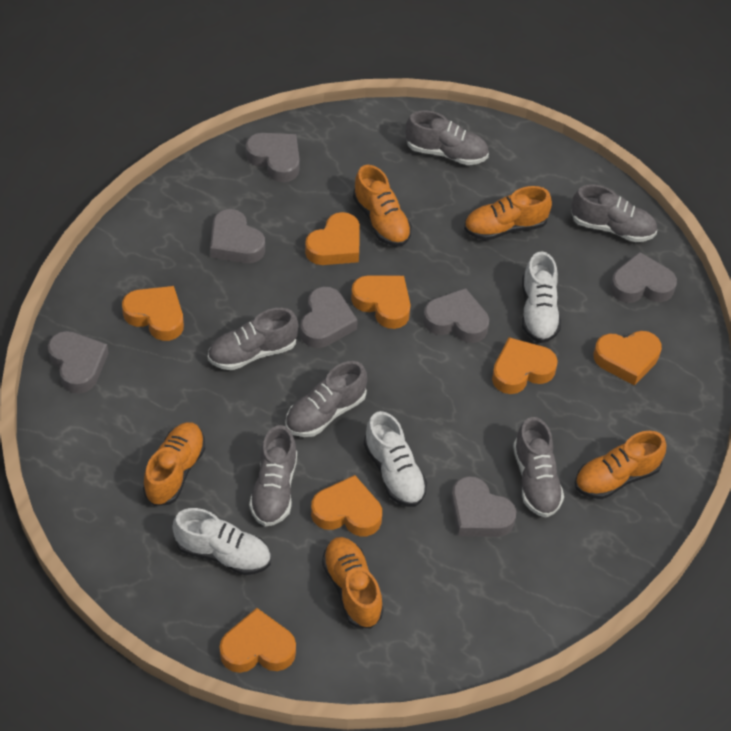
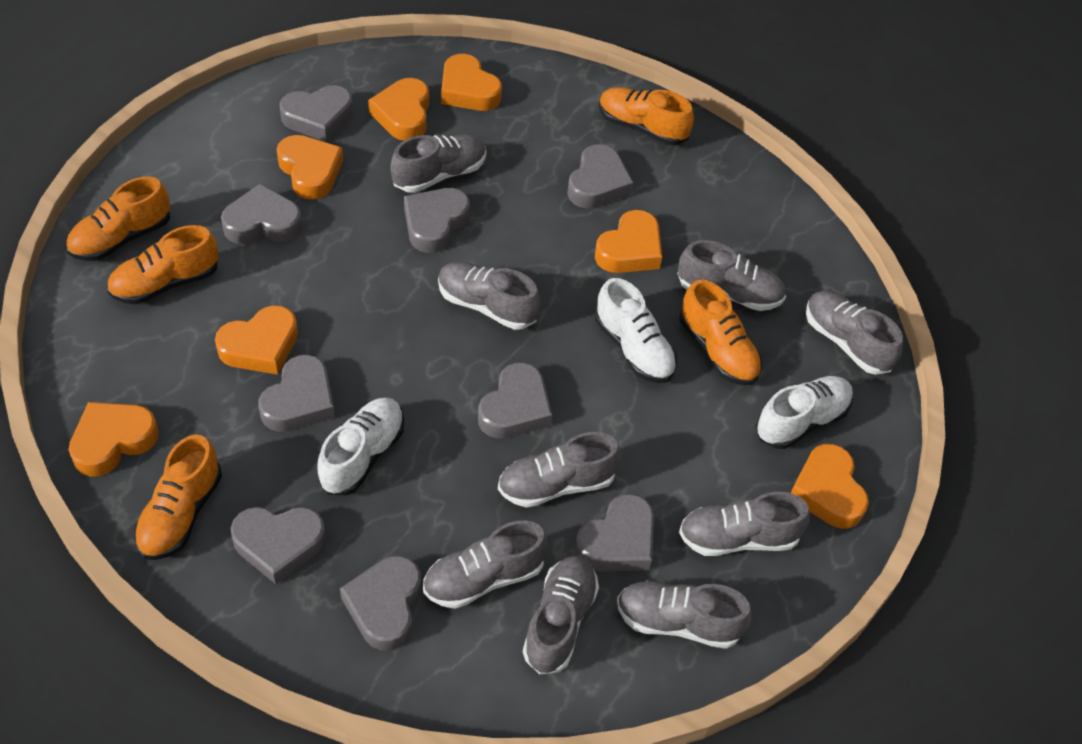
grey heart: [48,331,108,393] [210,209,265,263] [246,133,300,182] [300,286,358,348] [423,288,489,343] [451,476,517,537] [610,252,677,303] = 7 -> [221,184,302,244] [231,507,326,584] [258,355,335,432] [280,85,353,142] [340,556,421,651] [404,188,470,253] [478,363,552,439] [567,144,633,208] [575,494,654,571] = 9
grey shoe: [208,308,299,370] [249,425,297,526] [285,361,367,437] [406,110,489,165] [513,417,564,517] [571,185,657,242] = 6 -> [390,134,486,193] [423,520,548,609] [438,262,541,330] [498,432,621,508] [523,555,599,674] [617,581,752,649] [677,240,786,311] [679,492,810,556] [806,291,903,375] = 9

